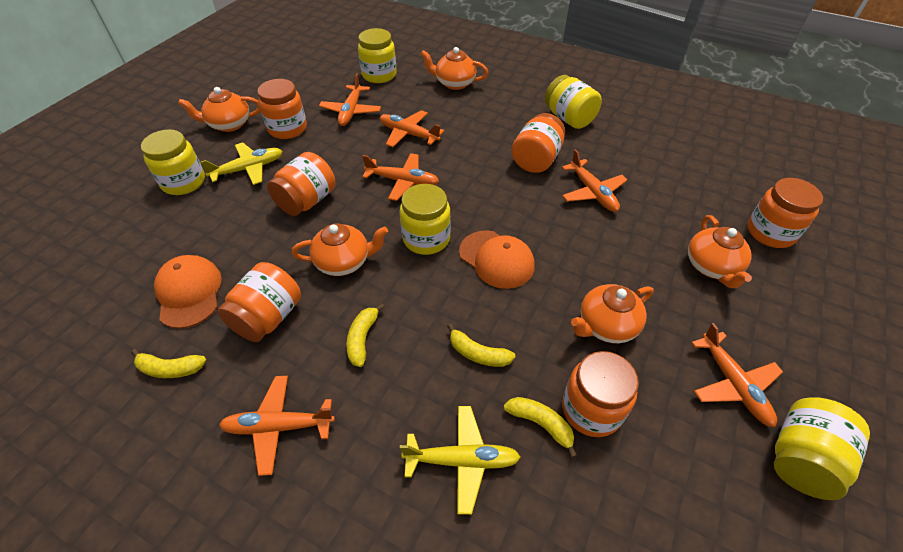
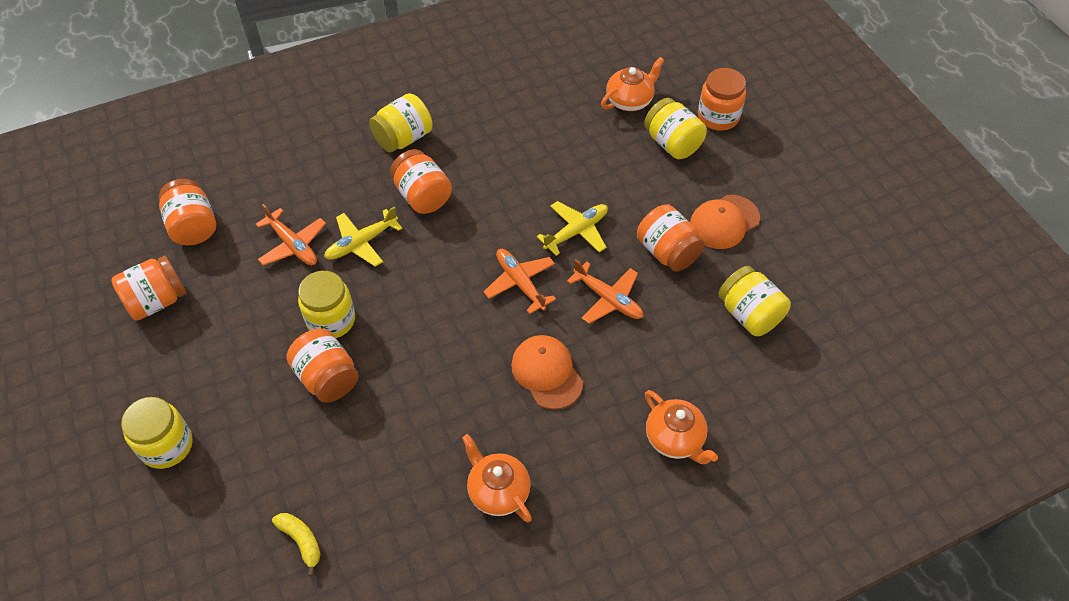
orange plane: [219,376,335,476] [319,73,381,126] [362,153,439,201] [380,110,444,147] [562,149,627,212] [691,323,783,427] = 6 -> [256,204,326,266] [484,249,556,314] [567,259,643,324] = 3
orange teapot: [178,87,261,132] [292,224,388,276] [421,47,488,90] [571,284,654,343] [688,215,752,288] = 5 -> [462,434,532,522] [601,57,665,111] [645,390,718,464] = 3
yellow banana: [131,349,206,378] [347,304,385,367] [447,324,515,367] [504,397,577,458] = 4 -> [272,513,321,576] = 1

